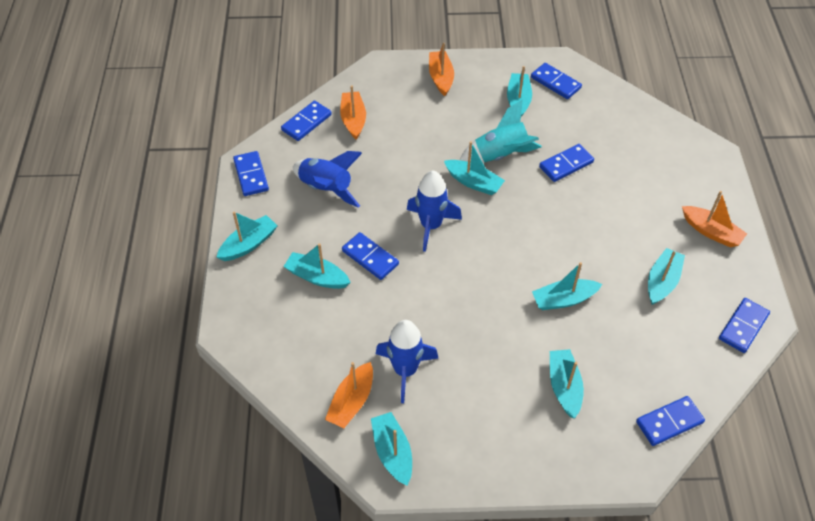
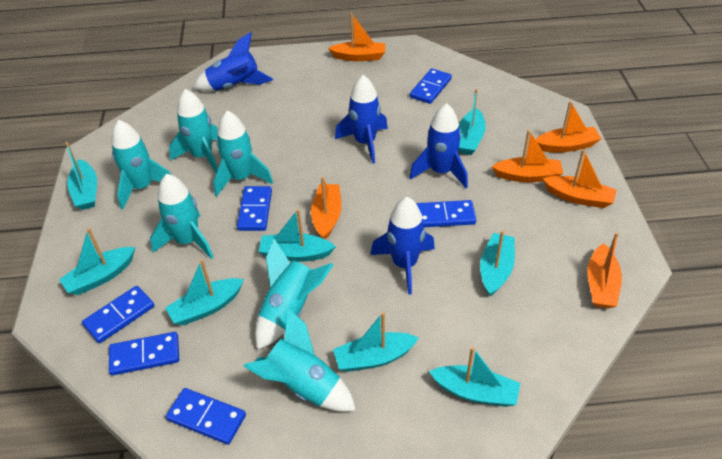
blue domino: [233,151,269,196] [281,101,332,141] [342,232,399,280] [531,63,582,99] [539,144,594,182] [636,396,705,446] [719,298,770,353] = 7 -> [82,286,155,343] [109,332,179,376] [166,388,246,445] [237,186,272,231] [410,68,452,104] [416,200,476,227] = 6
blue rocket: [293,151,362,208] [376,320,439,403] [407,171,462,252] = 3 -> [193,32,273,91] [335,75,388,164] [370,197,435,295] [409,103,468,188] = 4
orange boat: [325,362,373,428] [340,86,366,140] [429,43,454,96] [682,191,747,248] = 4 -> [311,176,342,239] [328,13,385,61] [491,130,563,182] [535,101,602,153] [543,149,617,208] [587,232,622,308] = 6
turquoise rocket: [460,99,542,163] = 1 -> [111,120,171,210] [150,174,214,259] [169,89,218,173] [213,111,273,197] [244,308,356,412] [255,239,334,350] = 6

